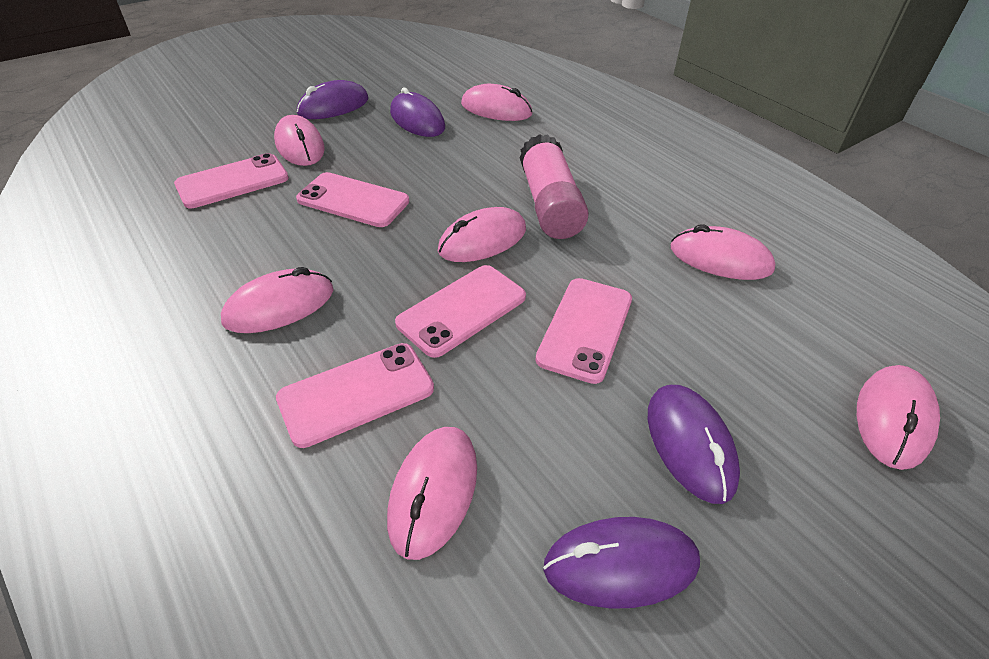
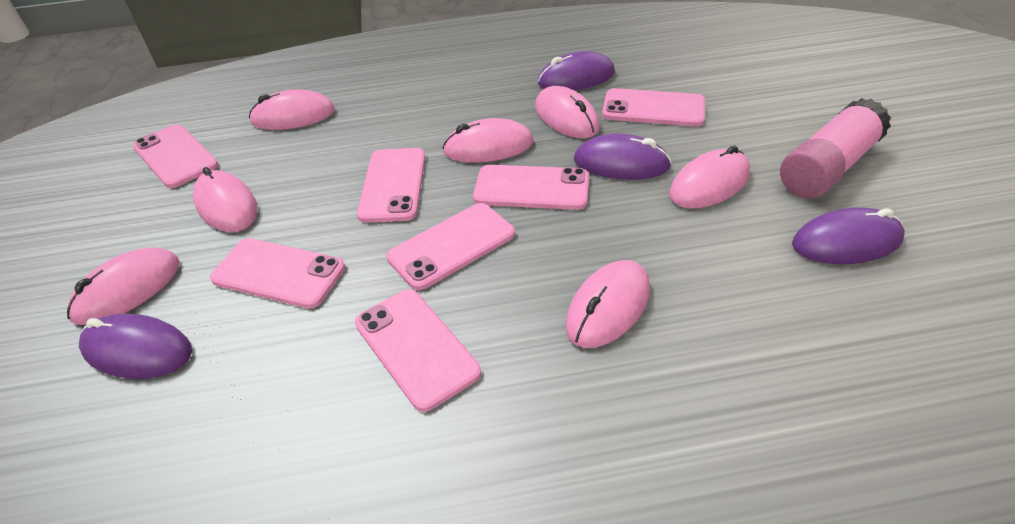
pink phone: [174,153,289,208] [276,343,434,448] [296,172,409,227] [395,265,526,358] [535,278,632,384] = 5 -> [133,124,219,188] [210,238,345,309] [355,289,481,412] [357,148,425,223] [386,203,515,290] [473,165,589,210] [602,88,705,126] = 7

